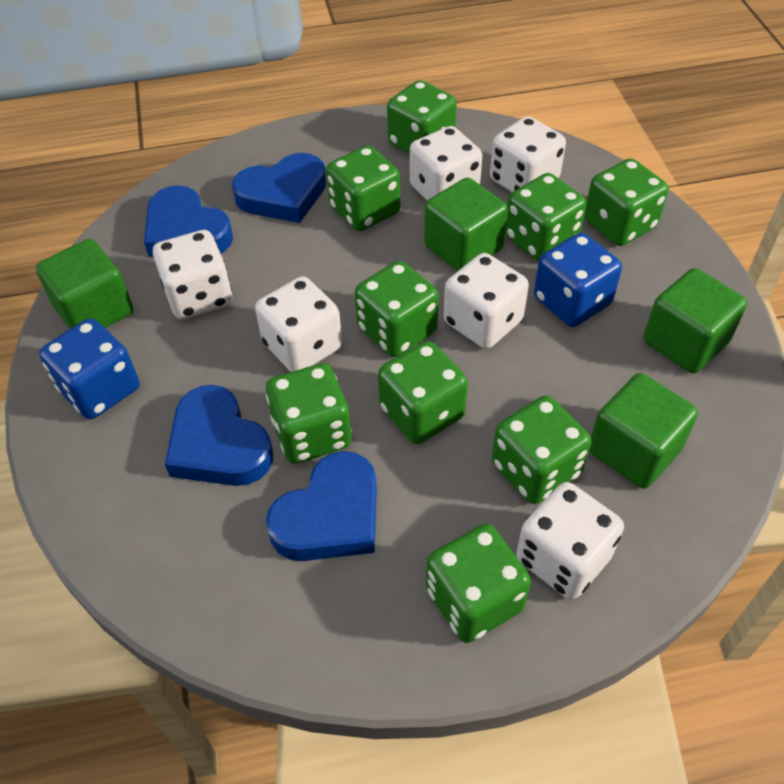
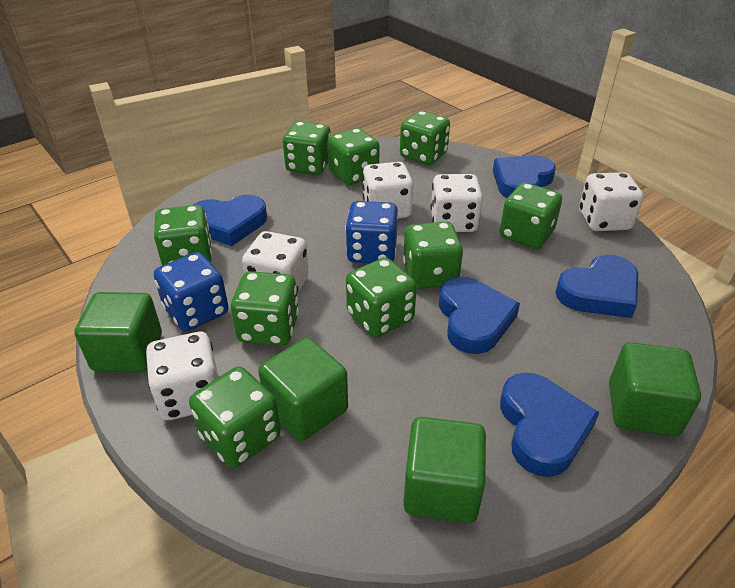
blue heart: [144,185,233,257] [165,385,273,486] [232,153,326,223] [266,451,377,561] = 4 -> [193,195,267,246] [439,276,520,354] [493,155,556,198] [500,373,600,477] [556,255,638,318] = 5
white dice: [153,230,232,320] [255,276,342,372] [410,126,482,201] [444,253,529,349] [490,116,566,192] [516,482,624,600] = 6 -> [146,332,218,420] [242,231,309,294] [363,162,413,218] [431,174,483,232] [579,172,643,231] = 5

